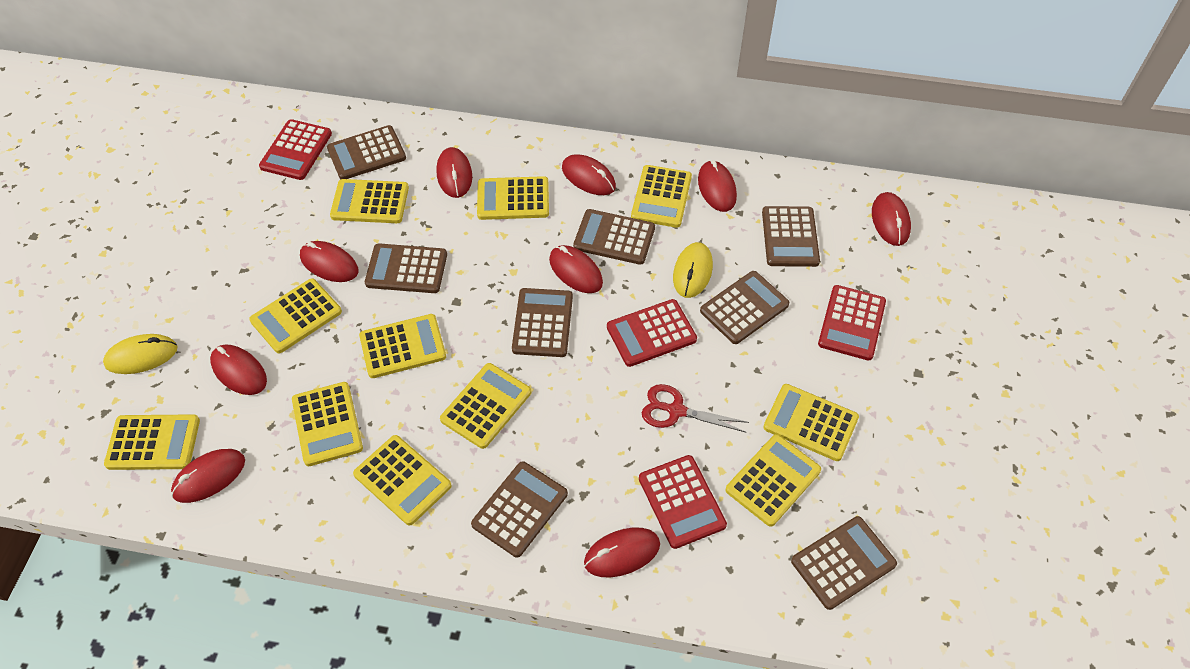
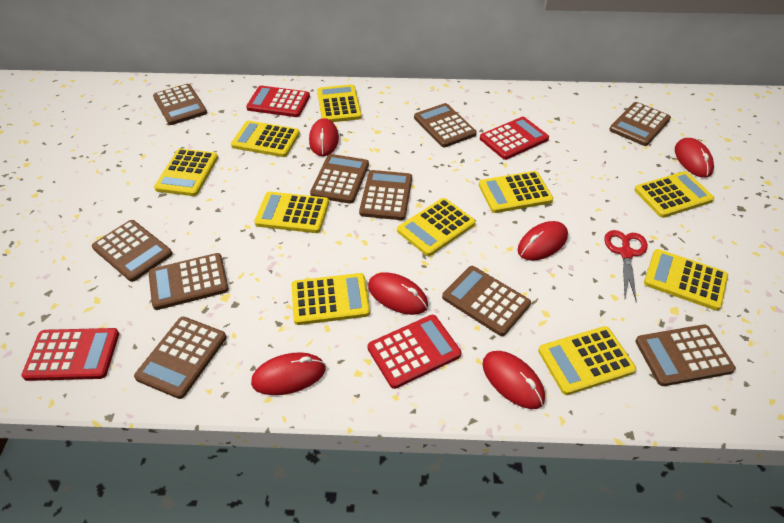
brown calculator: [327,125,406,179] [365,243,447,293] [471,461,568,557] [512,288,573,357] [573,209,655,265] [700,271,790,344] [762,206,820,267] [791,516,897,610] = 8 -> [92,220,172,282] [134,317,227,399] [148,253,229,310] [153,84,207,125] [310,154,369,204] [359,170,412,220] [414,103,477,147] [442,266,531,336] [609,102,671,146] [635,324,736,386] = 10
red mouse: [171,449,245,503] [210,344,267,395] [300,241,358,282] [436,147,472,198] [549,245,603,293] [562,154,616,195] [584,528,660,577] [698,160,737,212] [872,192,911,246] = 9 -> [251,352,326,395] [309,118,339,156] [368,272,428,315] [482,351,545,409] [518,221,568,261] [675,138,714,178] = 6
yellow calculator: [104,414,200,470] [249,278,342,353] [292,382,363,466] [330,179,409,223] [353,435,452,525] [359,314,446,378] [440,363,531,449] [477,176,549,220] [631,165,692,228] [725,434,821,527] [763,384,859,461] = 11 -> [154,149,218,196] [231,120,300,157] [254,192,329,233] [292,273,370,325] [317,84,362,122] [397,198,475,256] [479,171,553,213] [538,326,636,395] [634,171,714,218] [644,249,728,311] = 10
yellow mouse: [103,334,178,374] [673,242,713,298] = 2 -> none = 0

